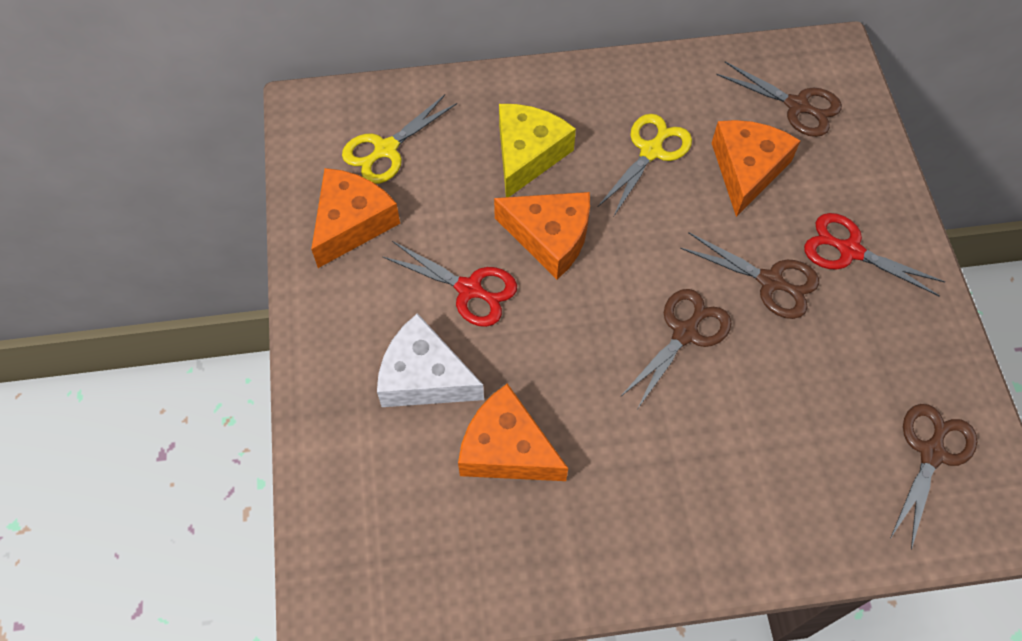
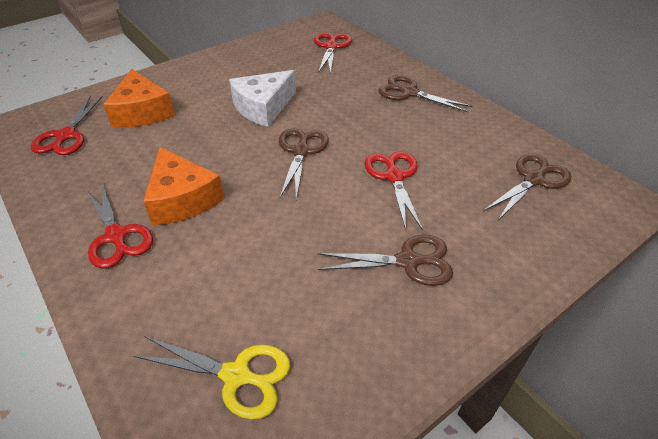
orange cheese: [311,168,400,268] [458,384,568,481] [494,192,590,279] [712,120,801,217] = 4 -> [103,69,175,128] [143,147,225,225] = 2
red scissors: [382,241,517,327] [804,213,945,297] = 2 -> [31,96,103,155] [85,183,153,269] [314,32,352,75] [364,151,423,231] = 4
yellow cheese: [499,104,576,197] = 1 -> none = 0
yellow scissors: [342,95,457,184] [598,114,692,216] = 2 -> [133,336,290,420] = 1

